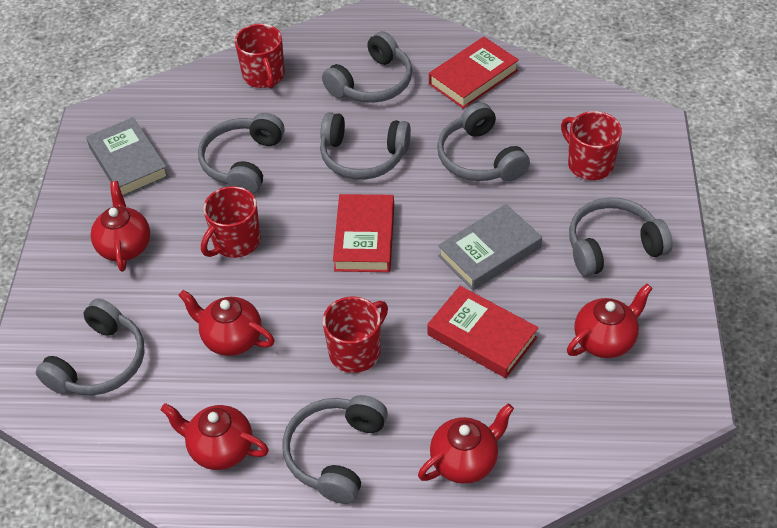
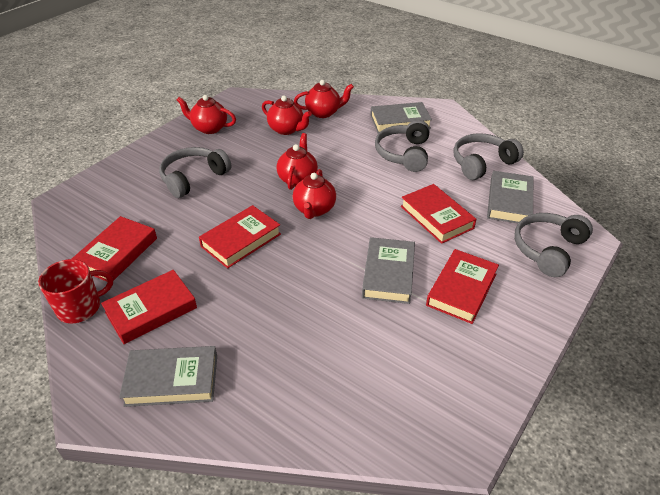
grey book: [86,117,169,197] [438,204,542,290] = 2 -> [119,346,217,407] [362,237,415,304] [370,102,432,134] [487,171,533,225] = 4
grey headphones: [36,298,145,395] [198,113,284,194] [282,395,388,504] [320,112,411,180] [322,31,412,103] [437,102,530,181] [569,197,673,277] = 7 -> [159,147,231,198] [375,120,430,172] [453,133,524,180] [514,213,593,277] = 4
red book: [333,194,394,272] [427,286,538,378] [429,37,519,109] = 3 -> [72,216,157,282] [101,270,197,344] [199,205,281,268] [401,184,476,244] [426,249,499,324] = 5
red mug: [201,186,261,258] [235,24,285,88] [323,296,388,373] [561,111,622,180] = 4 -> [38,259,113,323] = 1

